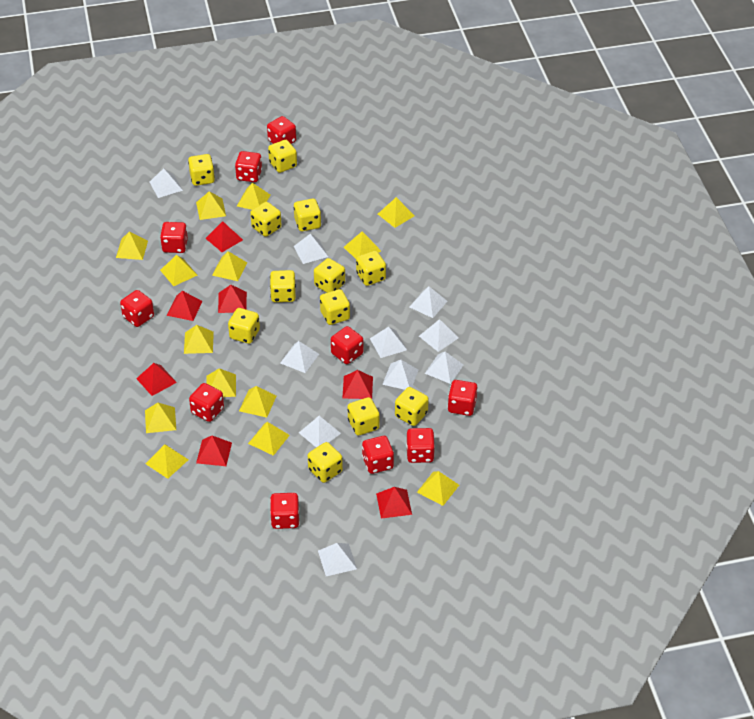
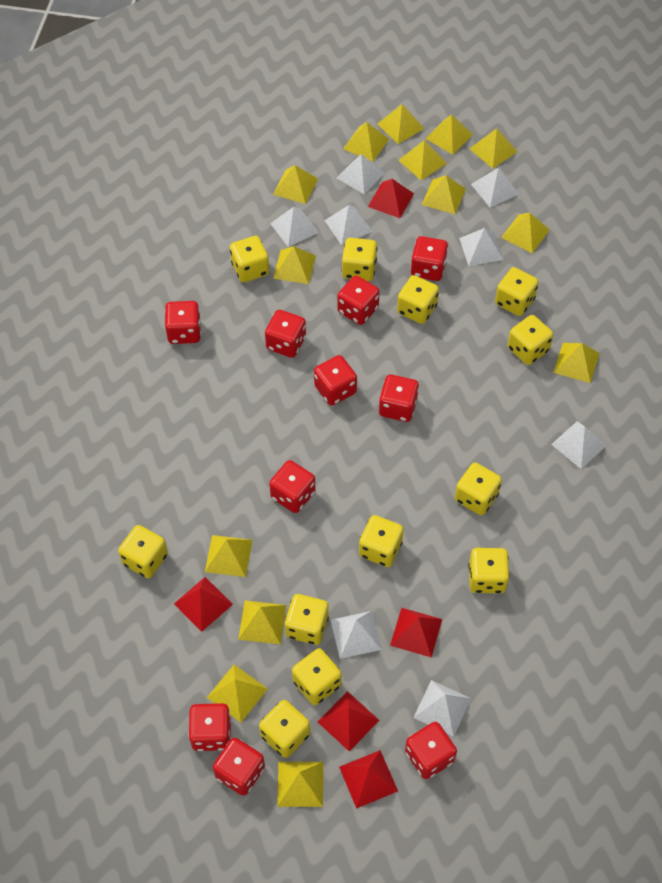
red pyramid: [136,363,177,396] [166,291,203,321] [196,436,232,466] [205,221,243,252] [218,285,247,313] [342,370,373,399] [376,487,412,519] = 7 -> [174,577,233,632] [318,691,379,752] [339,750,398,809] [368,179,414,218] [390,608,442,657] = 5
white pyramid: [150,168,183,198] [280,341,319,373] [294,234,329,264] [299,416,341,448] [318,543,357,576] [370,326,407,358] [382,360,418,390] [409,287,447,318] [419,319,459,352] [425,352,463,384] = 10 -> [270,207,319,247] [324,205,373,245] [331,611,382,659] [337,154,385,194] [413,680,471,737] [459,228,503,266] [471,168,519,208] [551,421,607,469] = 8

